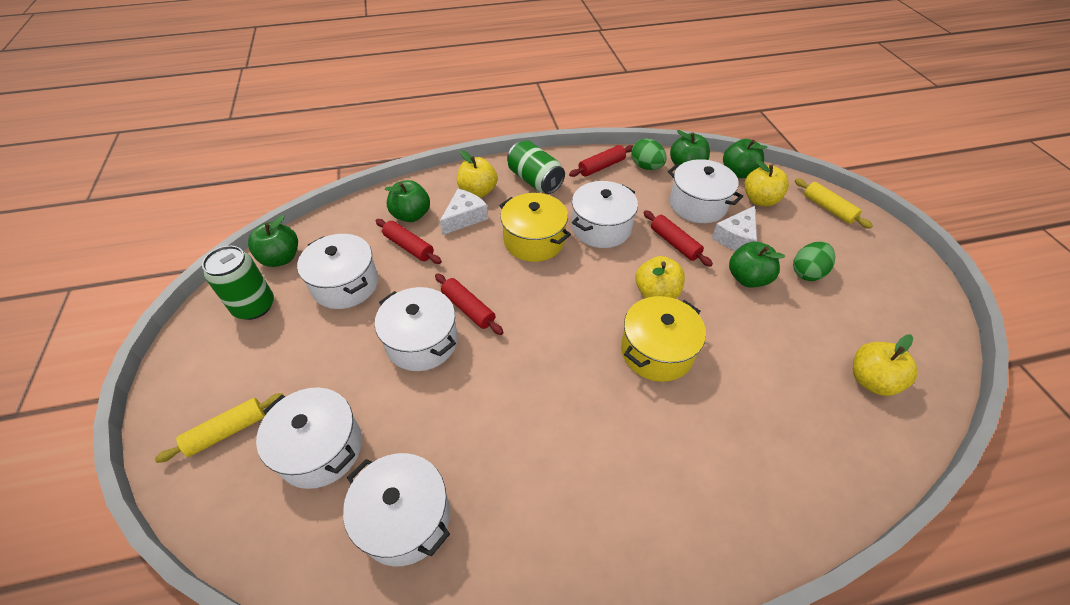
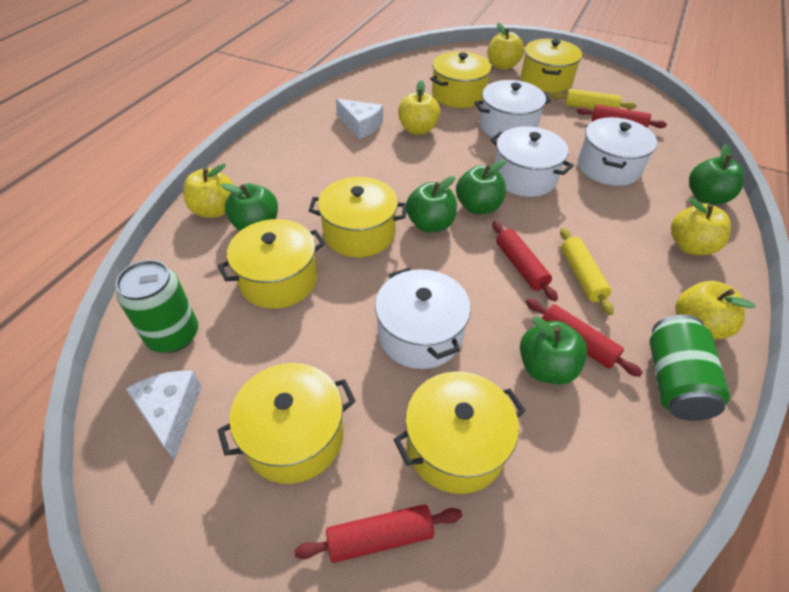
green egg: [631,138,667,170] [793,241,836,281] = 2 -> none = 0
white pot: [256,388,362,489] [297,234,378,309] [343,453,450,566] [375,287,458,371] [572,181,638,248] [668,159,743,223] = 6 -> [375,267,471,369] [474,80,551,139] [490,126,574,197] [578,117,657,186] = 4
yellow apple: [457,150,497,198] [636,256,685,299] [744,159,789,206] [853,334,918,396] = 4 -> [183,163,234,218] [398,80,440,135] [487,23,524,70] [671,197,731,255] [675,281,755,339] = 5
yellow pot: [499,193,571,262] [621,296,706,382] = 2 -> [218,219,325,309] [218,363,356,484] [309,177,407,257] [393,371,525,494] [430,51,491,108] [521,39,582,93] = 6

